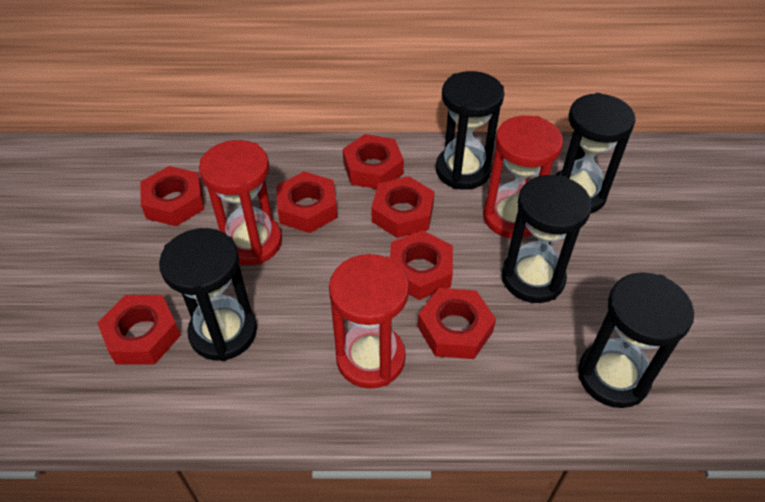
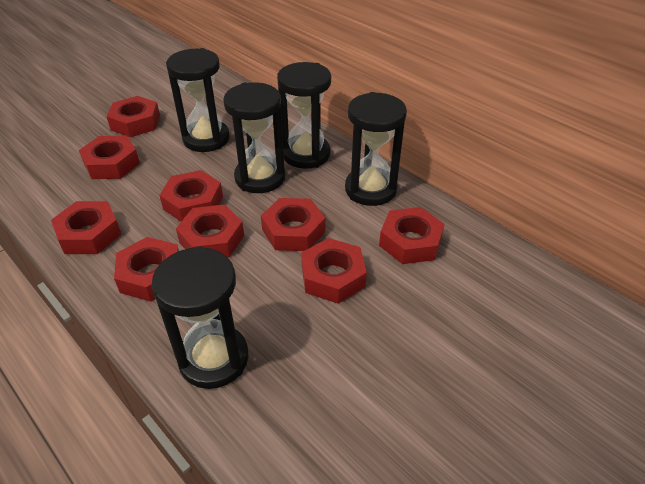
red hourglass: [199,140,282,265] [329,254,409,389] [483,116,563,238] = 3 -> none = 0
red nut: [97,295,181,365] [141,166,204,226] [276,171,337,233] [343,134,404,189] [371,176,435,238] [390,230,453,300] [418,288,496,359] = 7 -> [51,201,121,254] [79,136,140,179] [106,96,160,137] [114,237,179,302] [159,170,223,222] [176,204,244,258] [261,198,325,251] [301,238,367,304] [379,207,444,264] = 9

